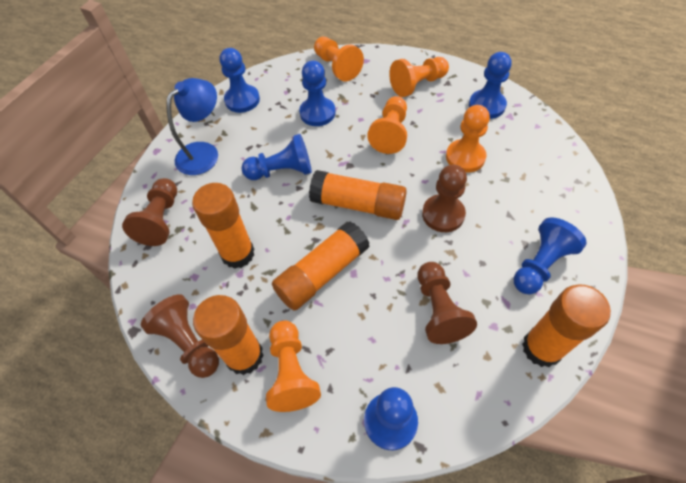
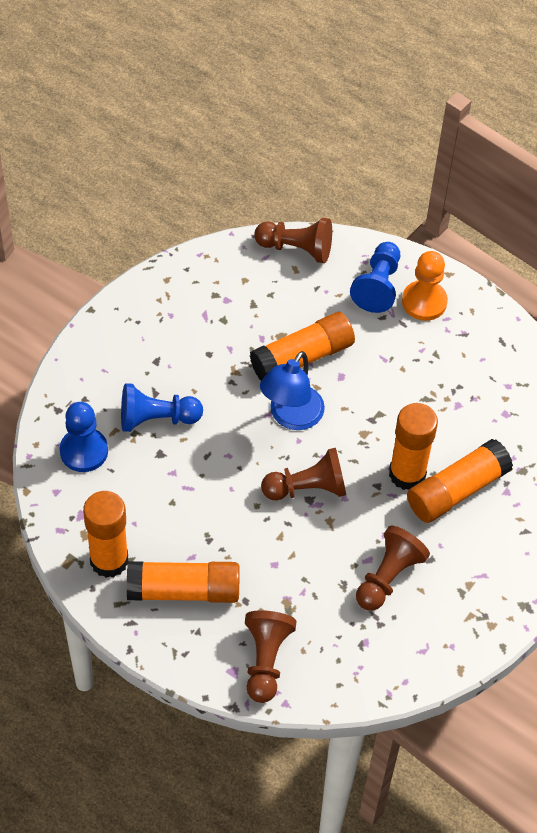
blue pawn: [220,48,260,113] [241,134,312,180] [299,60,336,126] [364,387,418,450] [469,52,512,119] [514,218,587,294] = 6 -> [60,402,108,472] [121,383,203,432] [350,242,400,313] = 3
orange pawn: [266,321,321,412] [314,37,364,81] [367,96,407,154] [389,57,449,97] [446,105,490,173] = 5 -> [402,251,448,321] = 1

